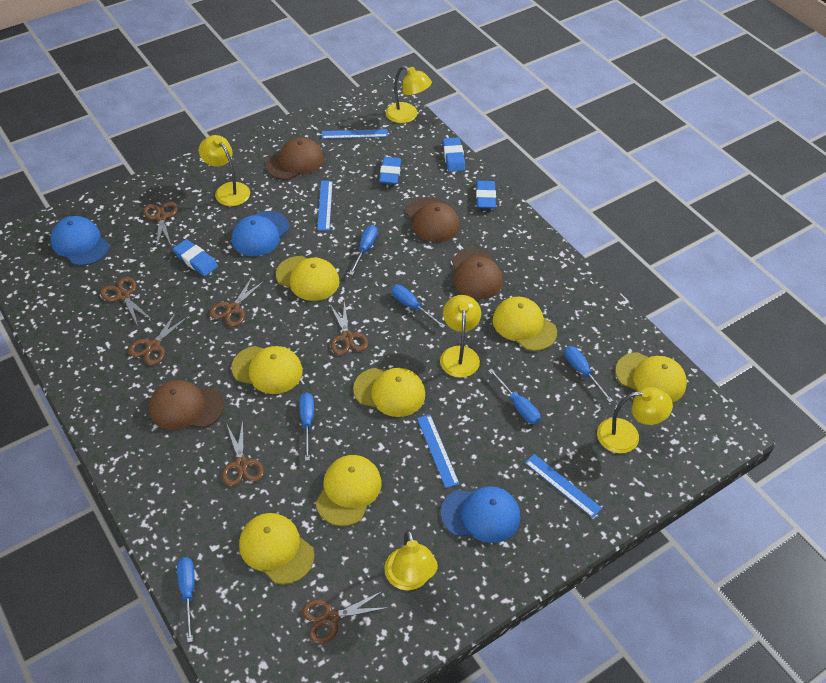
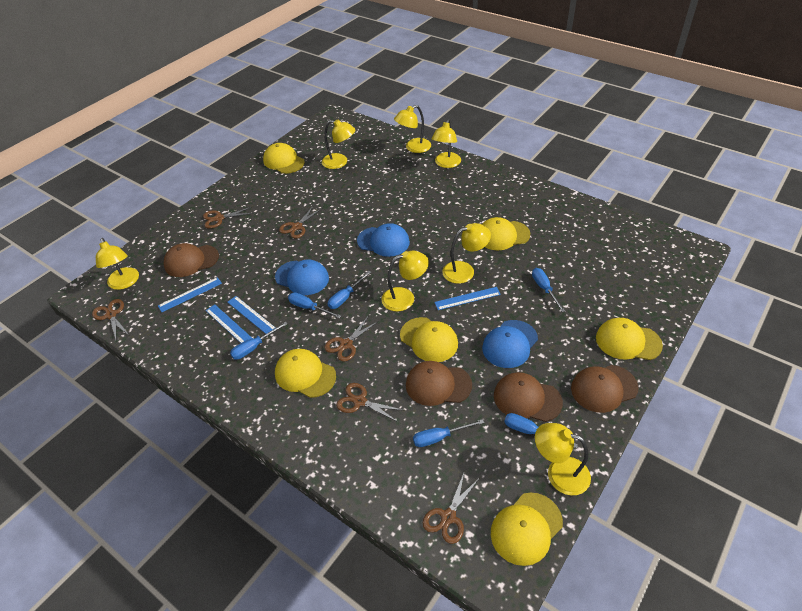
blue eraser: [173,239,218,276] [379,157,402,184] [443,137,465,172] [476,181,496,209] = 4 -> none = 0
brown scissors: [100,277,152,326] [128,311,189,365] [143,201,178,248] [209,276,265,327] [222,421,264,486] [302,591,389,644] [330,300,368,355] = 7 -> [92,299,129,340] [203,207,253,229] [279,205,323,239] [325,317,379,362] [337,383,403,422] [423,471,479,544] = 6
yellow cap: [232,346,302,394] [239,513,315,585] [276,256,340,301] [316,455,381,526] [353,368,425,417] [493,297,557,351] [615,352,687,402] = 7 -> [263,143,305,174] [275,349,336,398] [400,317,458,362] [481,217,530,250] [491,493,563,566] [596,318,663,360] = 6
yellow lamp: [199,135,250,206] [384,530,438,590] [386,66,432,123] [440,295,481,378] [597,387,673,453] = 5 -> [96,238,139,290] [322,119,355,169] [381,251,429,311] [394,105,431,153] [431,119,461,168] [442,223,491,284] [535,423,591,495] = 7

